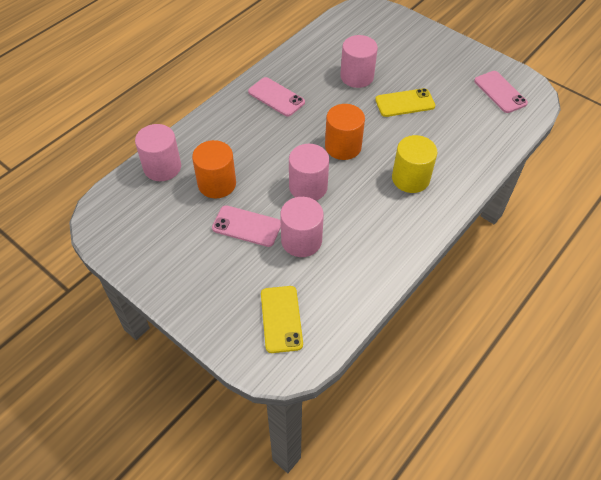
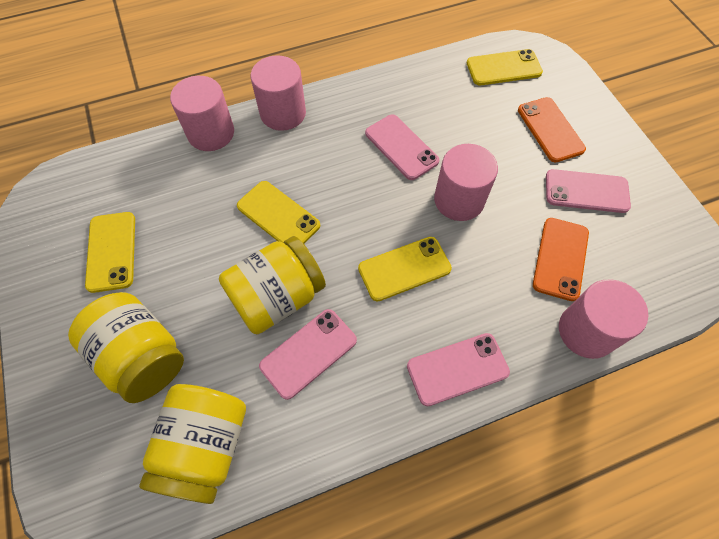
orange cylinder: [192,140,236,198] [325,104,365,160] = 2 -> none = 0
orange phone: none = 0 -> [518,97,586,162] [533,218,589,301] = 2
pink phone: [212,205,281,247] [248,77,305,116] [474,71,528,113] = 3 -> [259,309,357,400] [365,114,439,180] [407,333,510,406] [546,169,631,213] = 4
yellow cylinder: [392,135,438,193] = 1 -> none = 0
yellow jar: none = 0 -> [68,292,184,403] [139,384,246,504] [219,236,326,334] = 3
yellow phone: [261,286,303,353] [375,88,435,117] = 2 -> [85,212,135,293] [237,181,320,244] [358,237,452,302] [467,49,543,85] = 4

